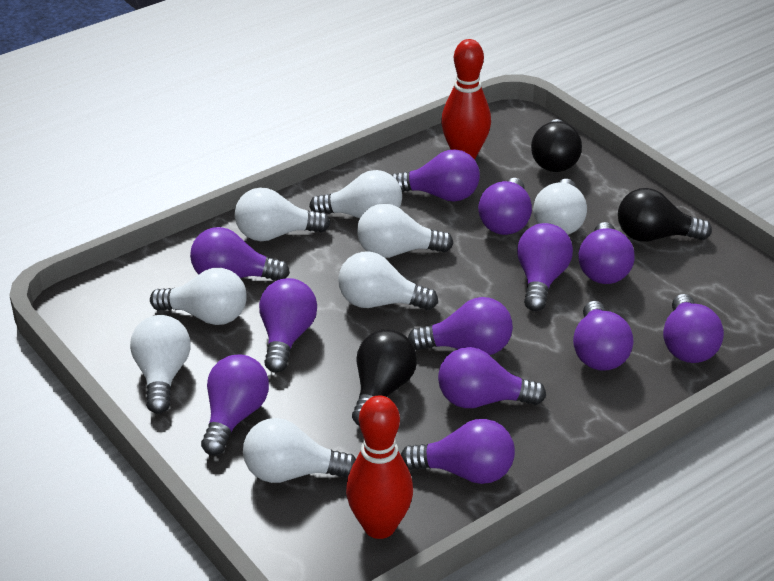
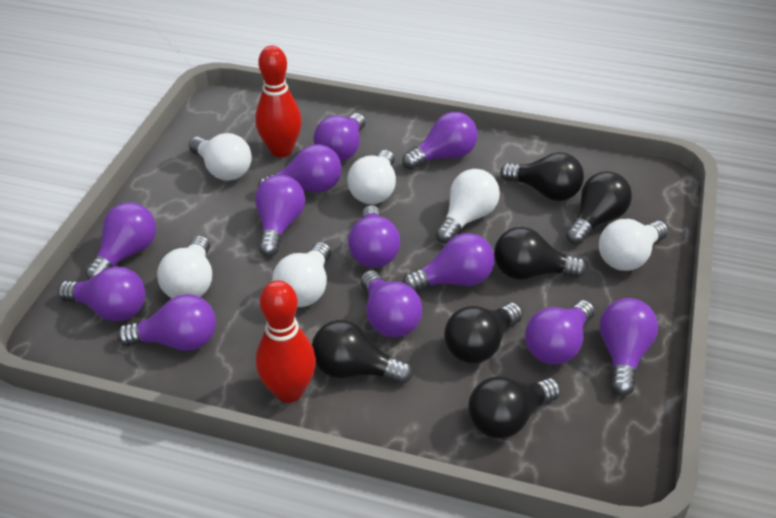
black light bulb: [352,329,417,426] [531,119,582,172] [618,188,712,242] = 3 -> [312,320,413,384] [444,303,523,363] [468,376,561,438] [494,227,586,279] [500,152,584,201] [566,171,632,245] = 6
white light bulb: [130,315,191,414] [150,268,247,325] [235,188,331,241] [243,418,356,483] [309,170,402,219] [338,252,438,310] [357,203,453,258] [533,179,587,235] = 8 -> [157,235,212,298] [189,133,252,181] [272,242,331,307] [347,150,396,204] [436,169,500,243] [599,219,668,271] = 6

